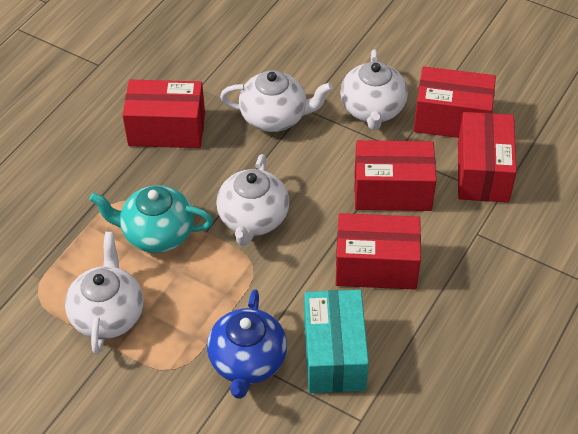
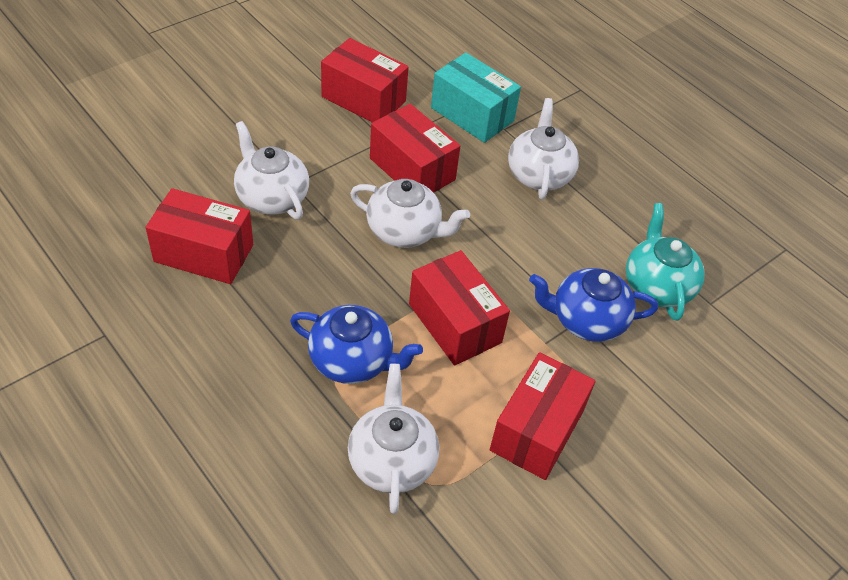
blue teapot: [207,289,287,399] = 1 -> [290,305,423,384] [529,268,658,342] = 2

